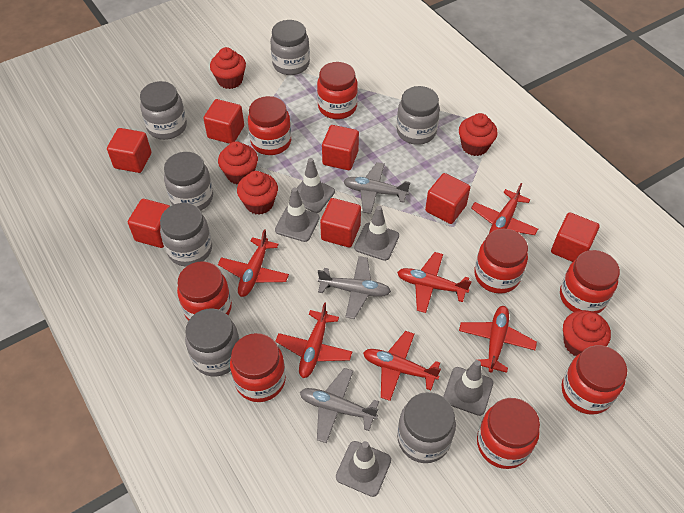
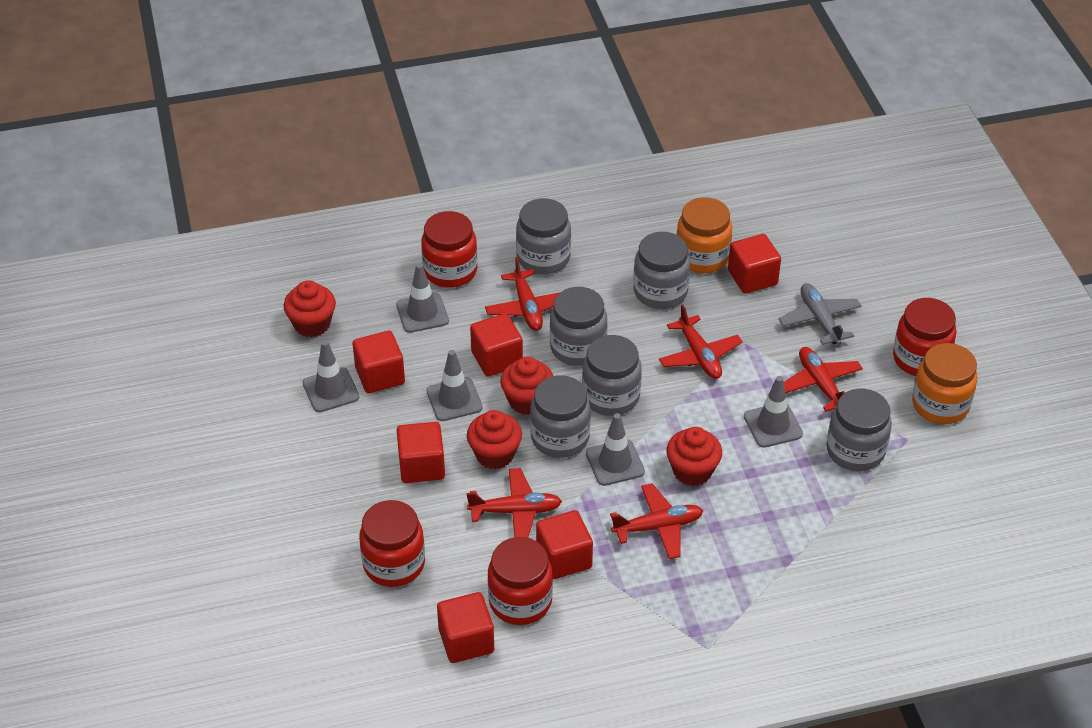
grey jar: [140,81,187,140] [160,203,212,267] [164,152,213,211] [185,308,240,376] [270,20,310,75] [397,86,440,145] [397,392,456,463] = 7 -> [516,198,571,274] [530,375,591,458] [550,287,607,366] [582,335,642,416] [633,232,690,309] [827,389,892,471] = 6
grey plane: [300,368,379,443] [318,256,391,319] [343,162,411,214] = 3 -> [779,283,862,345] = 1
orange jar: none = 0 -> [677,197,732,273] [912,343,977,424] = 2
red cube: [107,128,152,173] [128,199,170,248] [203,99,244,144] [320,198,361,247] [322,125,359,170] [425,173,470,224] [551,212,600,262] = 7 -> [353,331,405,393] [397,422,445,483] [437,592,494,663] [470,313,523,377] [536,510,593,579] [728,234,781,294] = 6
red cupcake: [210,47,246,89] [218,141,258,185] [237,171,278,215] [459,113,498,156] [563,310,611,356] = 5 -> [284,280,336,337] [467,410,522,469] [500,357,553,415] [666,427,722,486] = 4
red jar: [177,261,232,321] [230,333,286,402] [248,96,291,155] [317,62,358,119] [474,229,528,294] [477,398,540,469] [560,250,620,314] [562,345,627,415] = 8 -> [359,500,425,587] [421,211,477,288] [488,537,553,625] [893,298,956,376] = 4
red plane: [218,229,289,297] [275,302,352,378] [363,331,441,401] [397,252,472,313] [459,306,537,373] [471,183,538,235] = 6 -> [466,468,562,538] [485,257,560,331] [610,483,703,559] [659,305,743,379] [784,347,863,412] = 5

